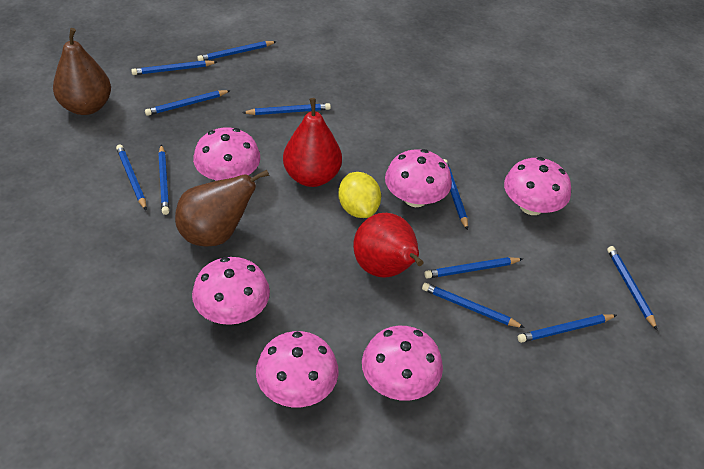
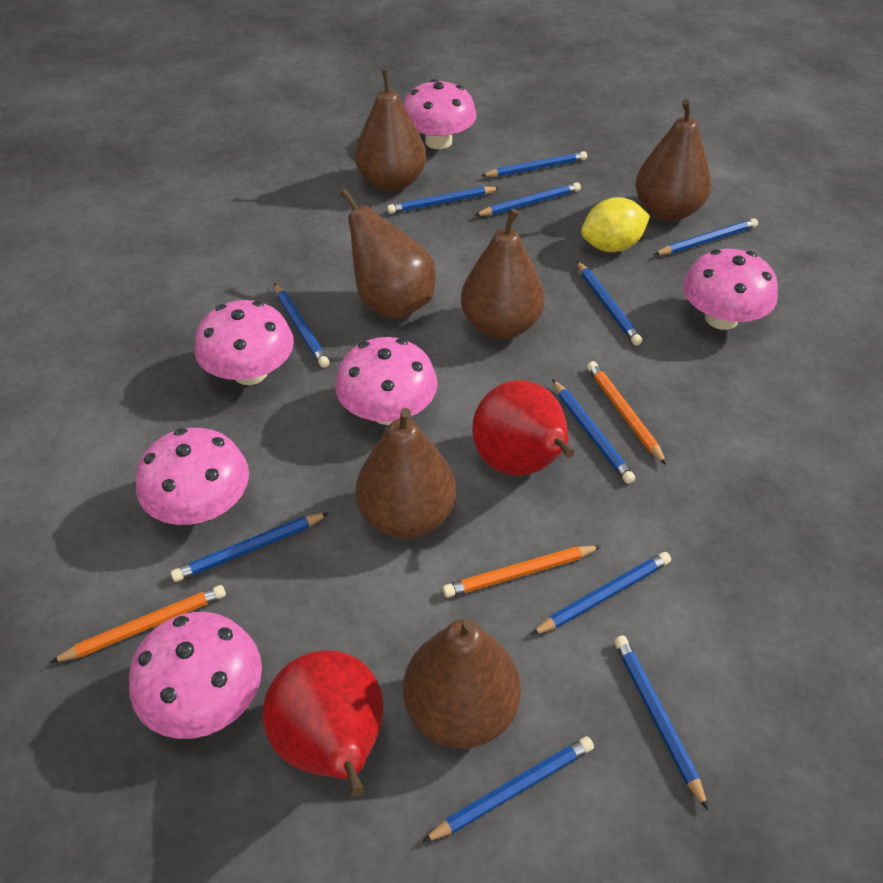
brown pear: [53,28,111,115] [175,170,269,247] = 2 -> [340,189,436,319] [355,70,426,192] [356,408,456,538] [403,617,521,749] [461,209,545,339] [635,99,711,221] = 6
orange pencil: none = 0 -> [50,585,226,663] [443,545,601,598] [587,361,667,465] = 3

